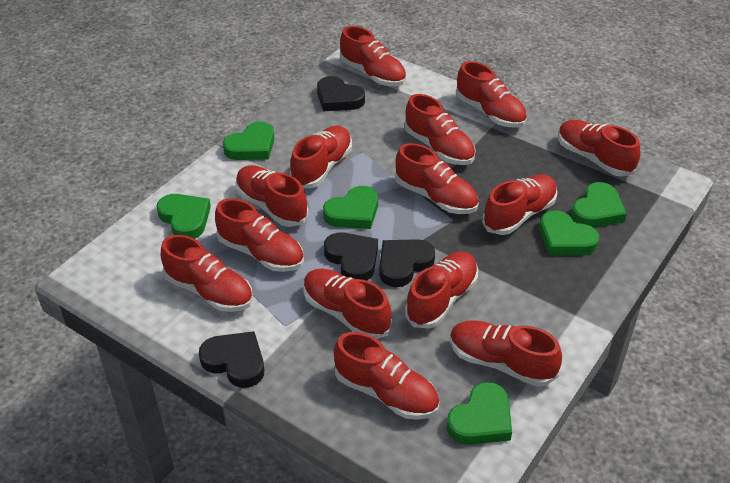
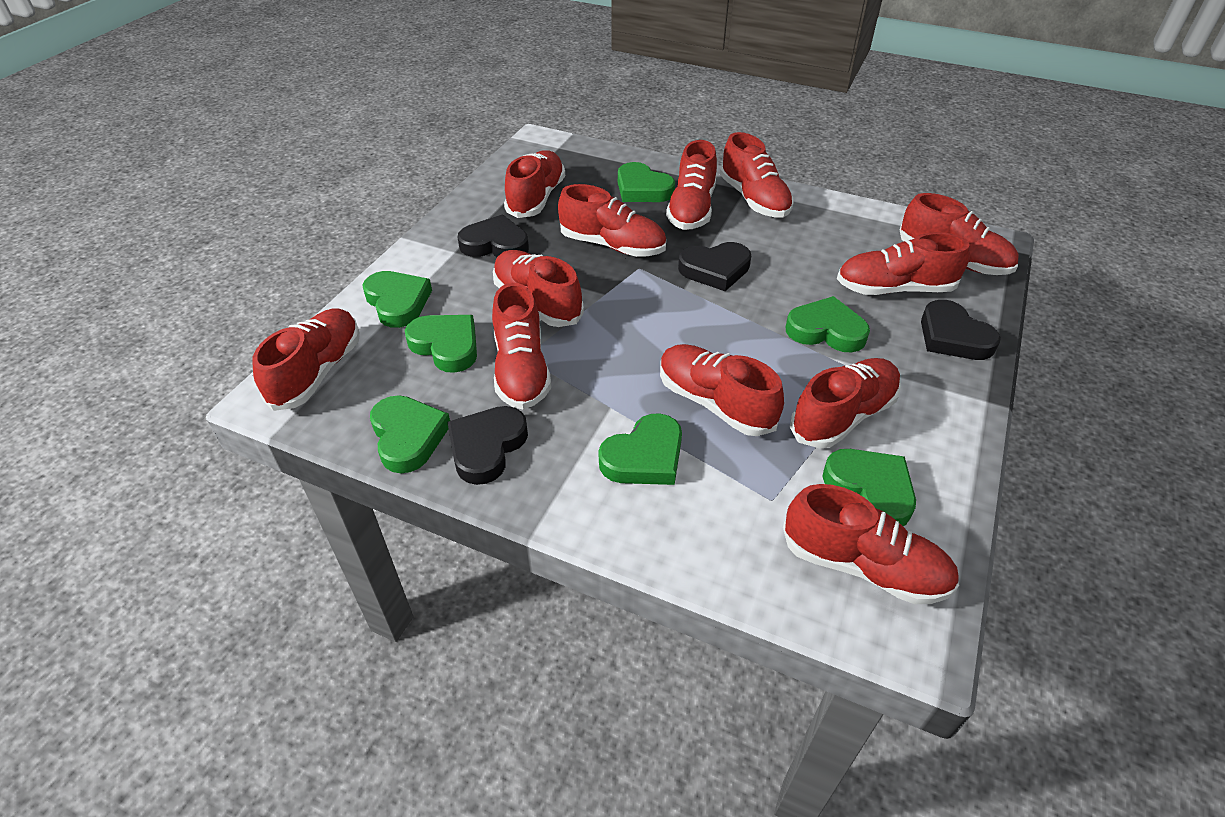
green heart: [156,194,211,239] [223,122,274,160] [323,186,378,229] [447,382,512,445] [539,210,599,255] [571,182,627,228] = 6 -> [362,271,432,328] [370,395,450,473] [405,315,477,373] [599,413,682,485] [618,162,675,202] [786,296,870,353] [822,449,916,526] = 7
red shoe: [161,235,253,312] [215,198,304,272] [235,165,309,227] [290,126,352,188] [303,268,392,339] [334,332,439,420] [340,26,406,86] [395,143,479,214] [404,94,476,165] [405,251,478,328] [450,320,562,387] [456,61,527,128] [482,174,557,235] [558,120,641,177] = 14 -> [252,309,360,411] [492,283,551,410] [493,250,584,327] [504,150,565,218] [558,184,666,257] [660,344,784,436] [666,140,717,230] [720,132,794,218] [783,484,959,604] [790,358,901,448] [837,232,970,295] [900,193,1018,275] = 12

